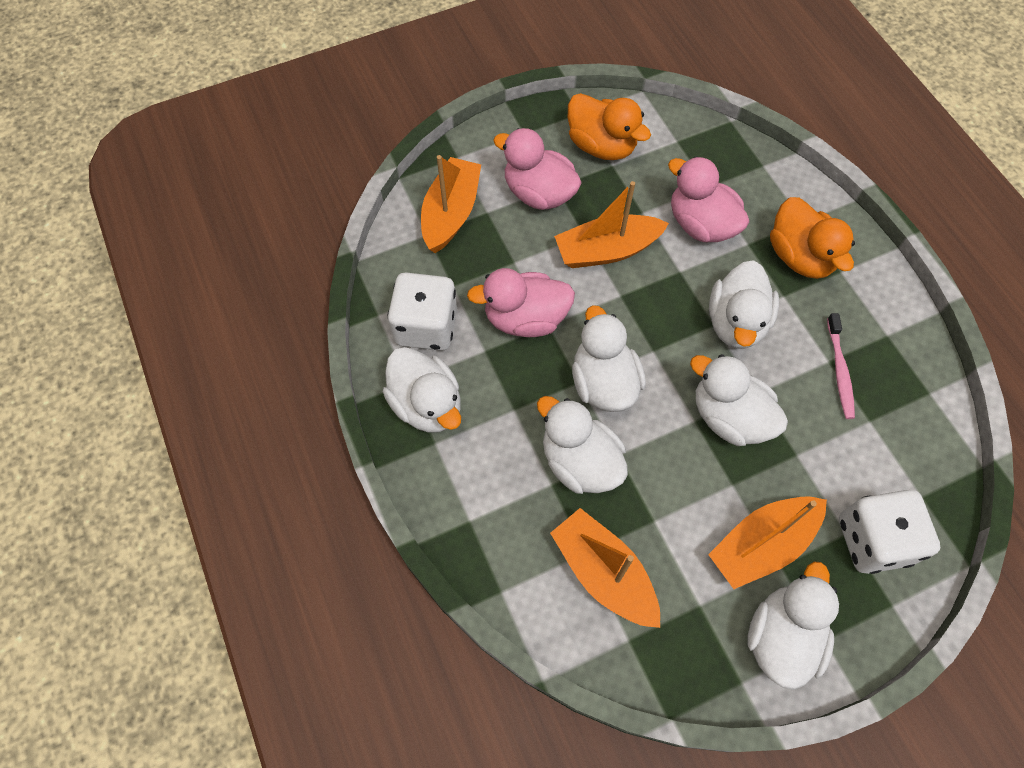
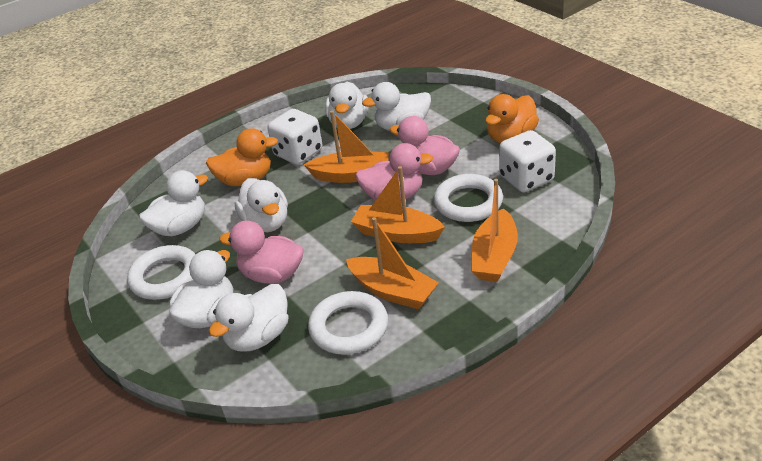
pink toothbrush: [827,313,855,419] = 1 -> none = 0
white ring: none = 0 -> [127,245,196,300] [308,291,388,355] [434,174,503,222] = 3

